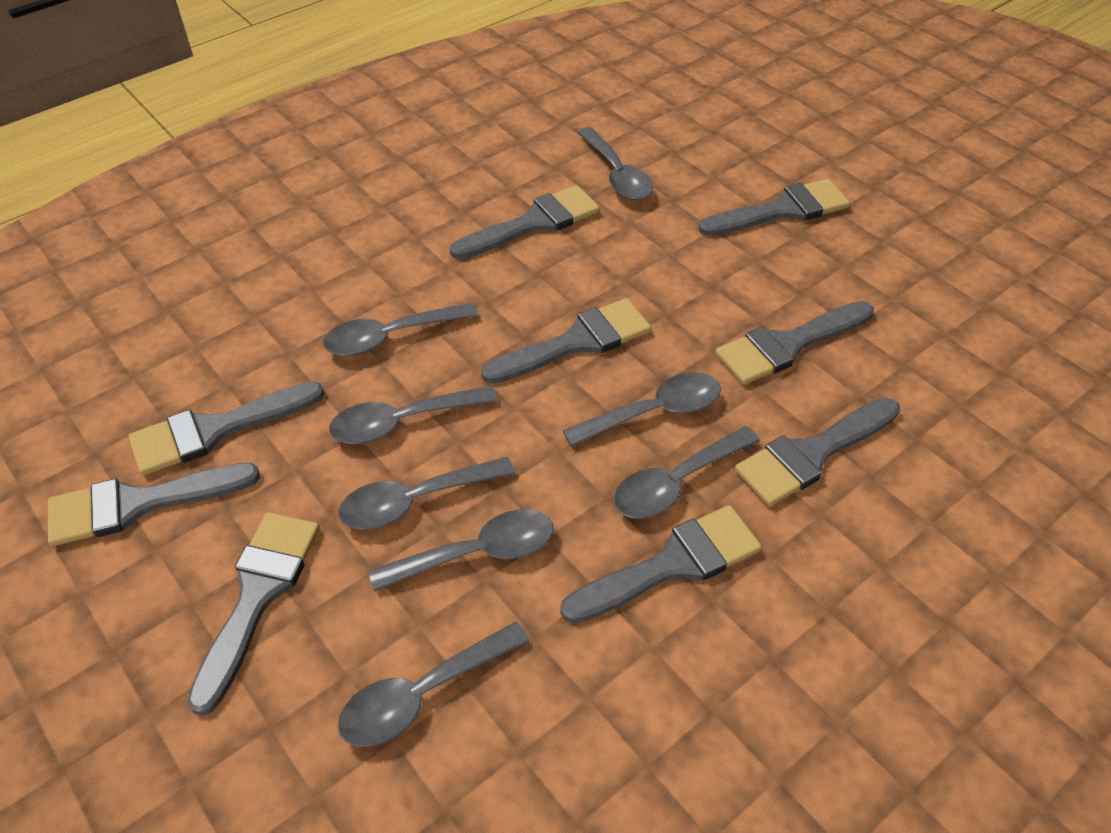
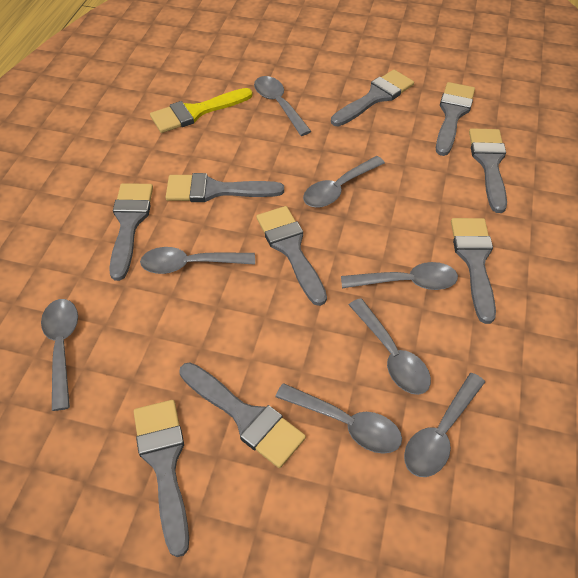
yellow brush: none = 0 -> [150,88,253,133] = 1

